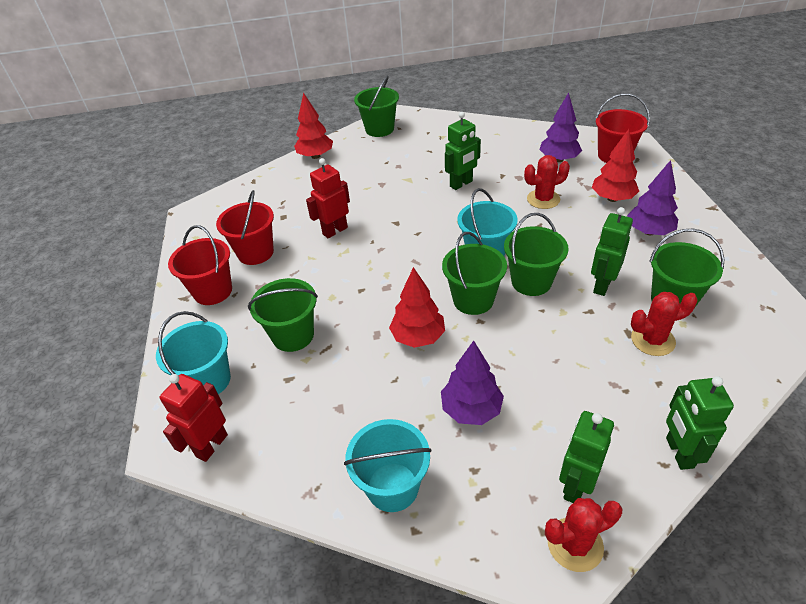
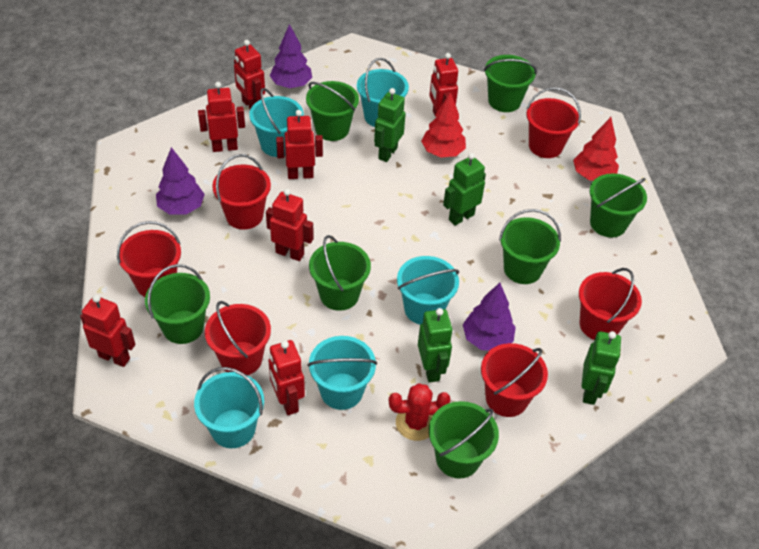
green bucket: [248,278,318,352] [354,75,399,137] [442,232,507,315] [504,213,569,296] [649,229,725,307] = 5 -> [145,264,210,344] [306,81,359,141] [309,235,371,311] [429,401,499,479] [484,55,537,112] [499,209,561,284] [590,173,647,238] = 7
red bucket: [168,225,232,305] [216,190,274,265] [595,94,650,163] = 3 -> [117,221,181,297] [205,301,271,375] [212,154,271,230] [481,343,548,417] [526,87,581,158] [579,268,642,340] = 6
red cactus: [524,155,570,209] [545,498,622,572] [631,292,698,356] = 3 -> [389,383,450,441] = 1
red robot: [160,374,228,462] [306,158,350,239] = 2 -> [80,295,135,367] [198,82,245,152] [234,40,265,109] [266,189,314,261] [268,340,305,415] [276,110,323,179] [429,53,458,117] = 7
red tree: [294,93,333,159] [389,267,445,348] [592,129,639,202] = 3 -> [421,92,466,158] [573,117,619,181] = 2
turquoise bucket: [156,311,231,394] [344,419,431,512] [457,188,518,256] = 3 -> [194,367,264,448] [249,88,304,157] [307,336,377,410] [357,58,409,127] [397,256,459,325] = 5

